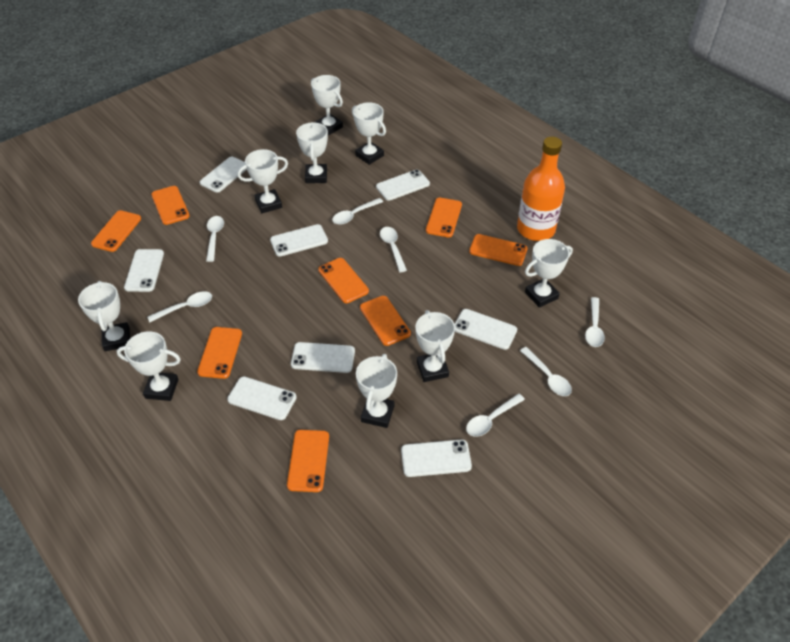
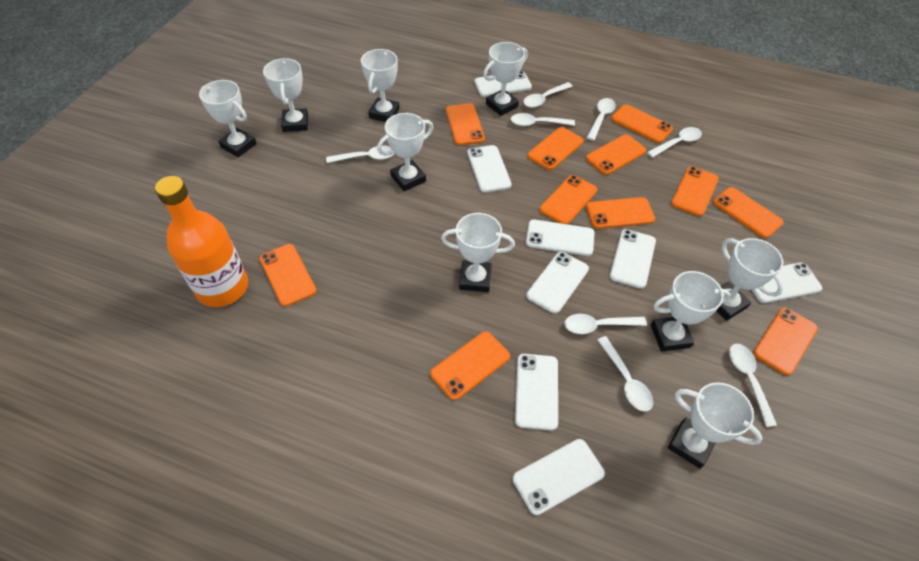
orange phone: [91,210,141,252] [151,186,190,225] [197,327,242,379] [287,430,329,492] [318,258,369,303] [360,296,411,346] [426,198,462,237] [469,234,528,266] = 8 -> [259,244,317,307] [430,332,510,400] [446,103,485,145] [527,127,584,170] [540,175,597,224] [586,134,646,175] [586,197,655,229] [611,104,673,143] [671,166,719,216] [713,187,784,238] [753,307,818,376] = 11
white spoon: [147,291,212,322] [206,216,224,262] [332,198,383,225] [380,227,407,272] [466,394,525,437] [520,347,572,396] [585,297,605,347] = 7 -> [326,145,395,163] [511,113,575,126] [523,82,573,108] [565,314,647,334] [587,98,616,141] [597,336,653,412] [647,127,702,158] [729,344,777,427] = 8

